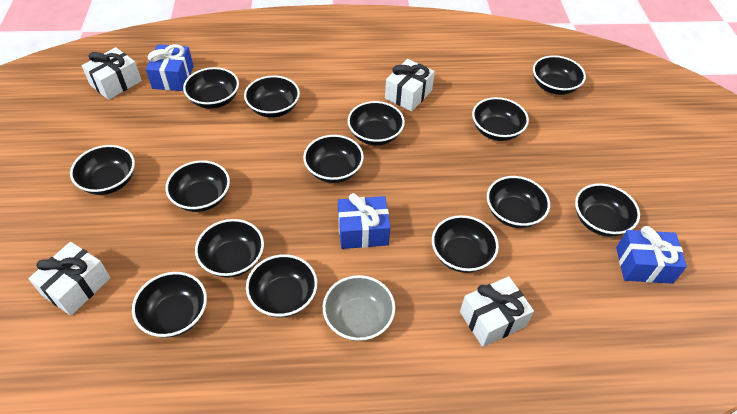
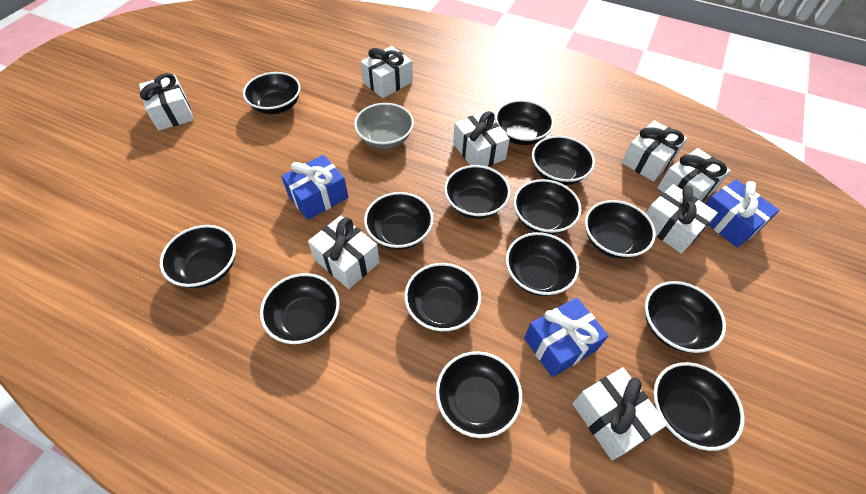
white gift: [28,242,110,316] [82,47,142,100] [385,59,435,111] [460,276,534,347] = 4 -> [139,73,194,131] [308,215,380,289] [360,46,413,98] [453,111,510,167] [572,367,668,460] [622,120,687,182] [646,184,718,254] [657,148,731,202] = 8

